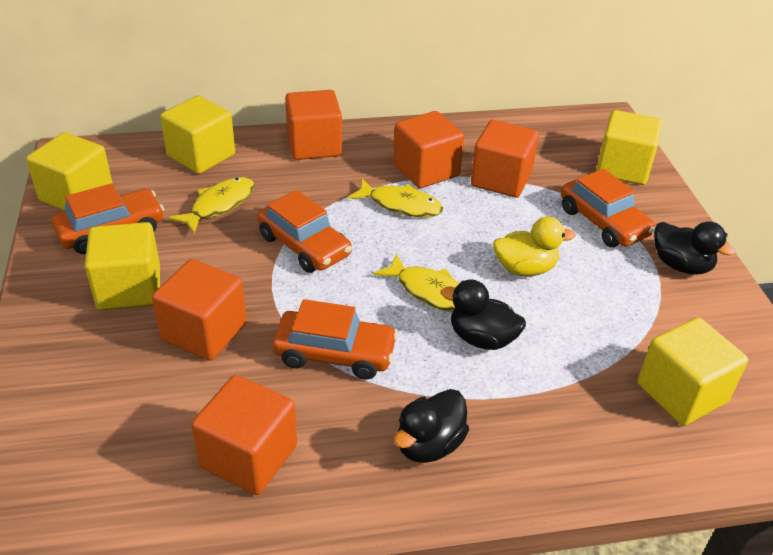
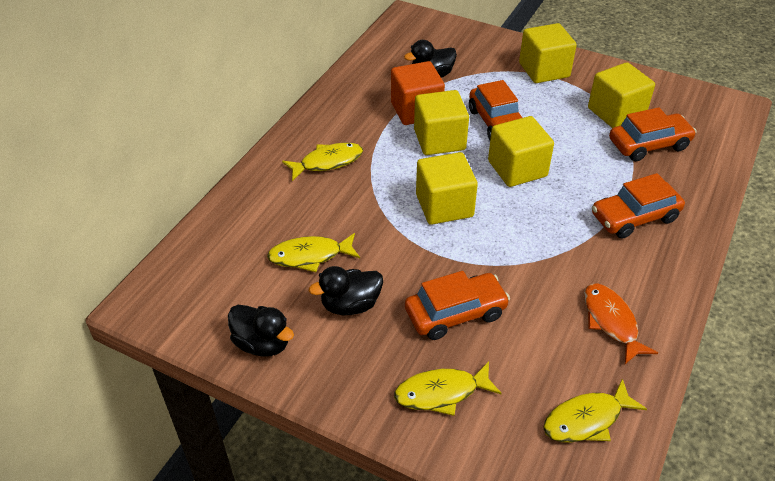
orange cube: [152,259,247,361] [191,375,297,495] [285,90,342,160] [393,111,464,188] [471,120,539,198] = 5 -> [391,61,445,125] = 1
orange fish: none = 0 -> [584,284,658,364] = 1
yellow duck: [493,216,576,276] = 1 -> none = 0
yellow fish: [168,177,254,233] [348,179,443,217] [373,253,459,312] = 3 -> [267,233,360,272] [282,143,363,181] [394,362,502,416] [543,379,647,442] = 4

